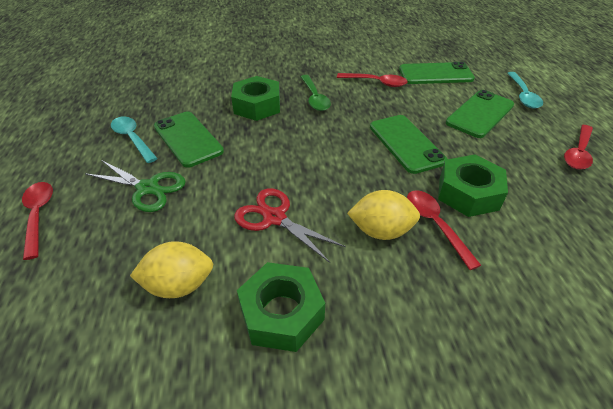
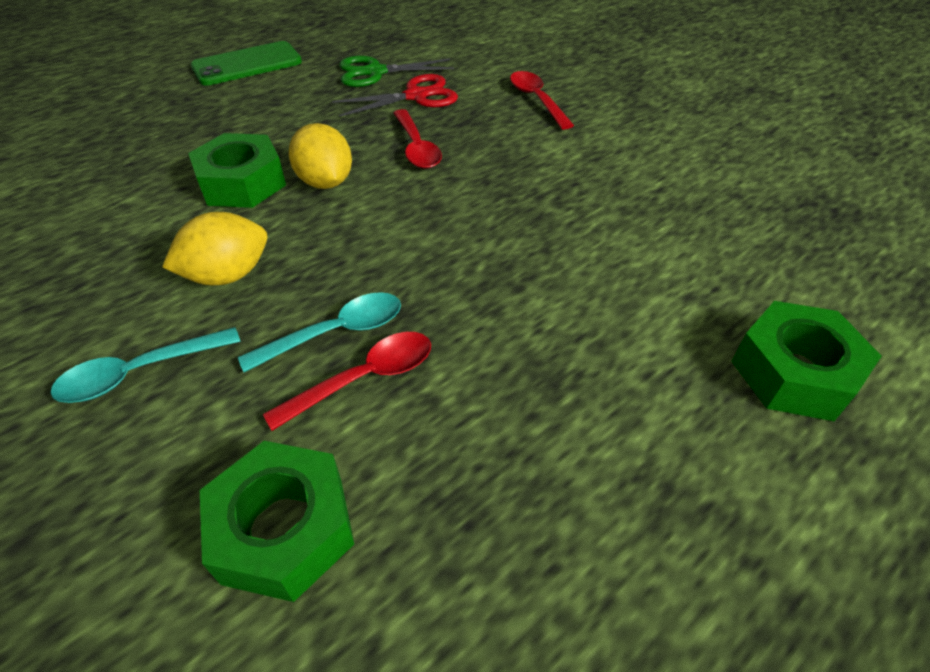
green phone: [154,112,224,168] [370,115,447,174] [399,62,475,84] [446,90,514,138] = 4 -> [191,41,302,86] = 1
green spoon: [301,75,331,111] = 1 -> none = 0
red spoon: [22,182,53,260] [337,73,407,87] [407,190,481,270] [564,125,593,170] = 4 -> [263,332,431,431] [393,109,442,169] [510,71,574,129] = 3

